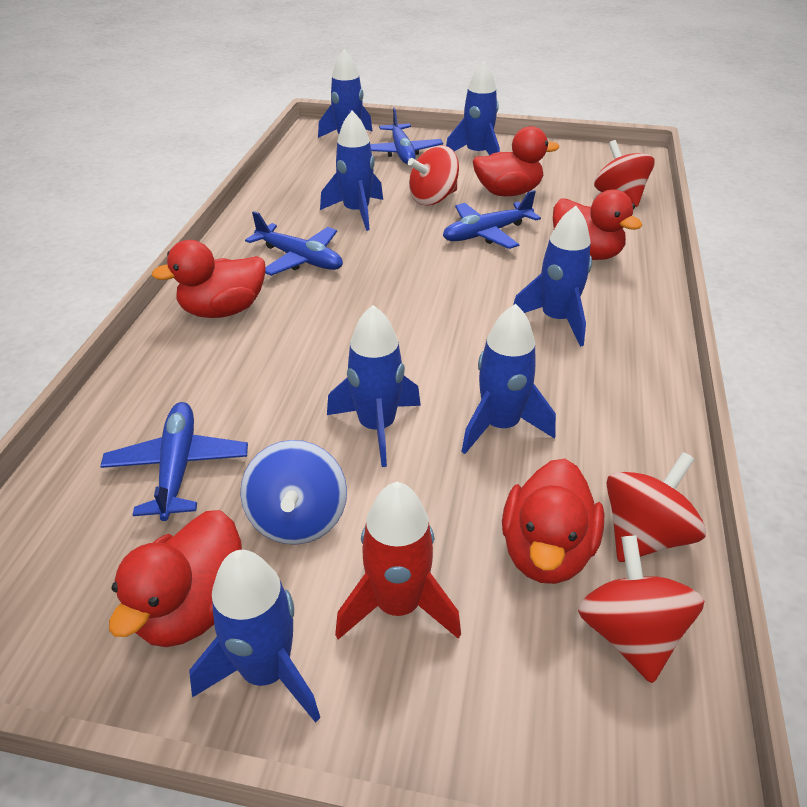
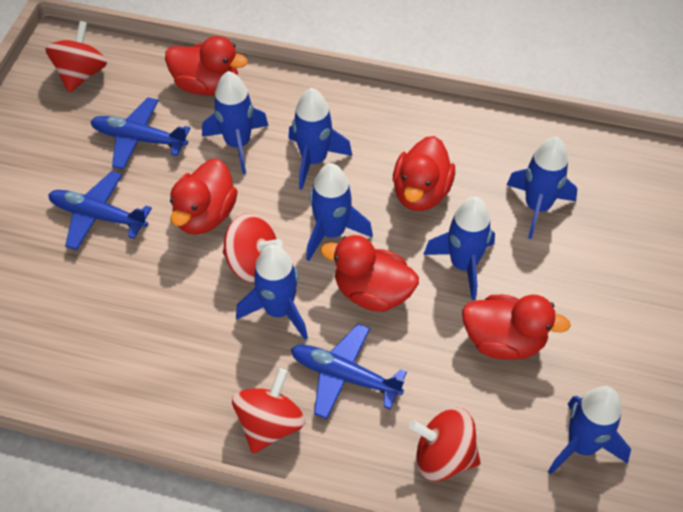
blue plane: [100,402,248,521] [245,211,343,276] [370,107,443,164] [443,190,541,249] = 4 -> [48,171,152,250] [90,97,190,170] [291,324,407,419] = 3
blue spinning top: [240,440,347,545] = 1 -> none = 0
red rocket: [335,482,461,640] = 1 -> none = 0

